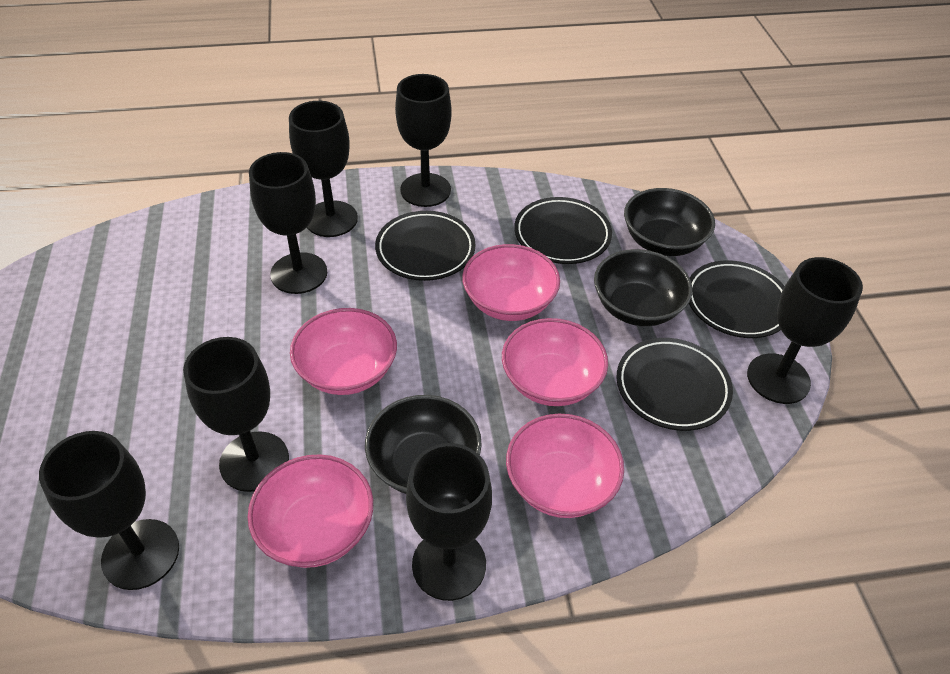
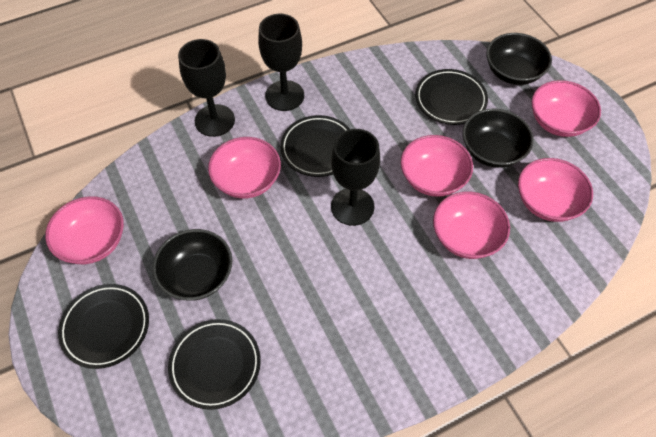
black goblet: [39,431,179,590] [183,337,289,492] [249,152,327,294] [289,101,358,237] [395,74,452,207] [406,443,492,601] [747,257,863,404] = 7 -> [178,39,235,137] [258,14,304,111] [331,129,380,226] = 3
pink bowl: [248,454,373,568] [290,308,397,395] [462,244,560,321] [502,318,608,406] [506,414,624,518] = 5 -> [45,196,124,264] [208,137,281,199] [401,135,473,197] [433,192,510,259] [518,158,593,222] [532,80,601,137] = 6

